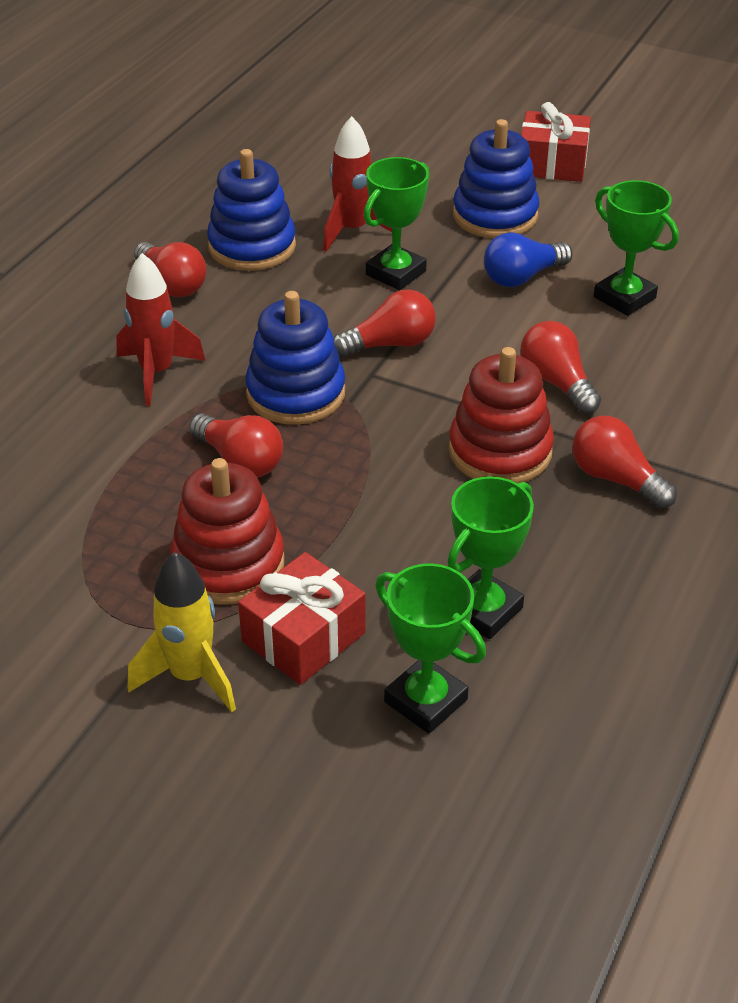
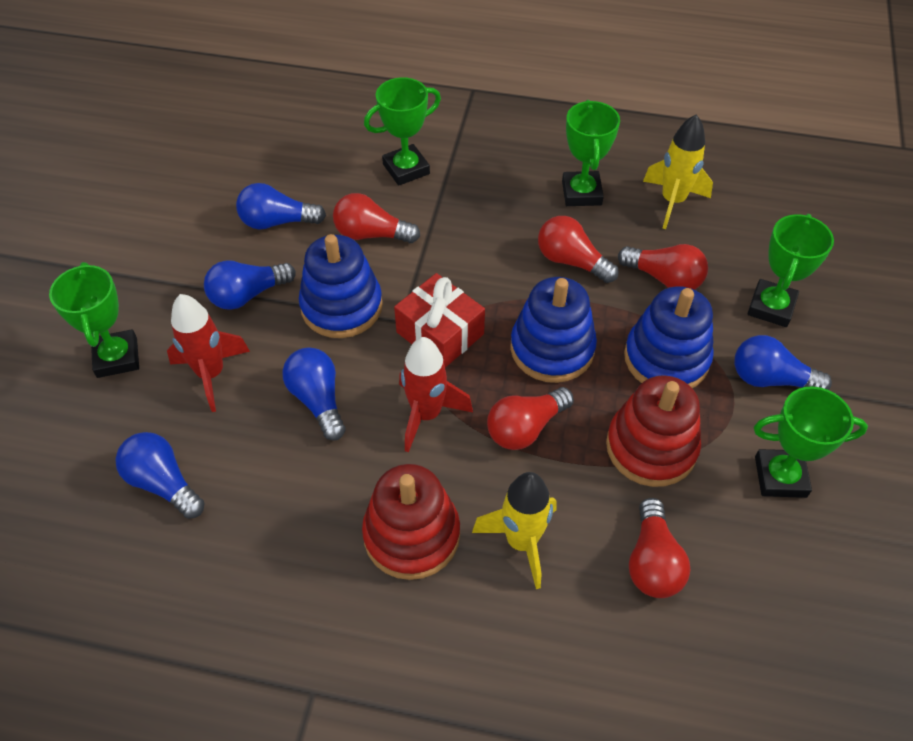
blue light bulb: [484,232,573,287] = 1 -> [115,432,205,519] [204,260,296,310] [236,183,326,230] [282,347,346,441] [734,335,832,390] = 5
green trophy: [364,157,430,290] [375,563,486,734] [447,476,534,639] [594,180,679,316] = 4 -> [49,262,139,378] [364,77,441,186] [562,100,620,206] [747,214,834,327] [754,386,868,498] = 5
red gift: [238,552,366,685] [521,102,591,182] = 2 -> [394,273,485,368] = 1
yellow rocket: [128,552,236,713] = 1 -> [472,472,556,589] [643,114,713,229] = 2

